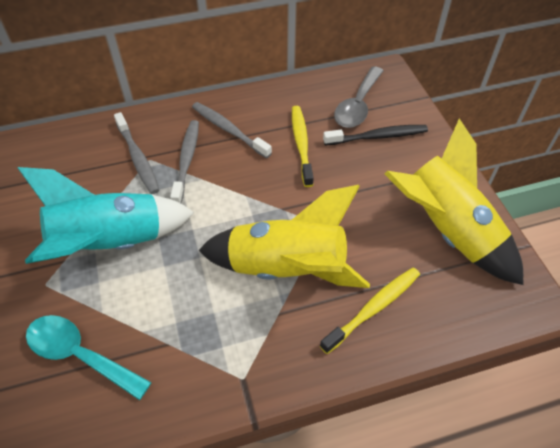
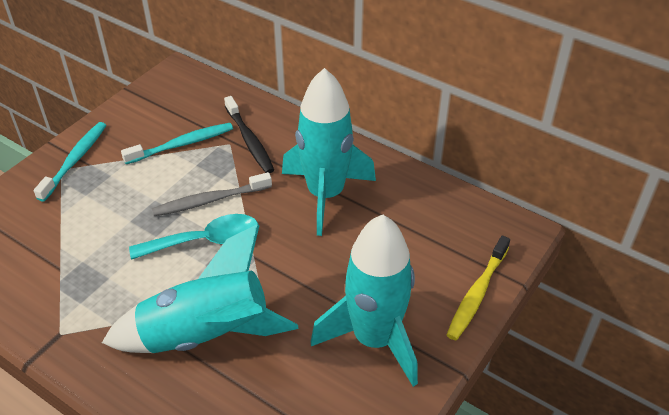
grey spoon: [334,66,384,128] = 1 -> none = 0
grey toothbrush: [114,112,159,194] [170,120,199,203] [192,102,272,158] = 3 -> [152,172,272,216] = 1
turquoise rocket: [17,167,195,264] = 1 -> [102,224,298,353] [282,68,376,236] [311,215,418,387] = 3
turquoise toothbrush: none = 0 -> [34,122,106,202] [121,123,233,164] = 2
yellow rocket: [199,185,370,288] [385,118,523,285] = 2 -> none = 0
yellow toothbrush: [292,106,314,187] [320,267,420,354] = 2 -> [447,236,510,340] = 1

